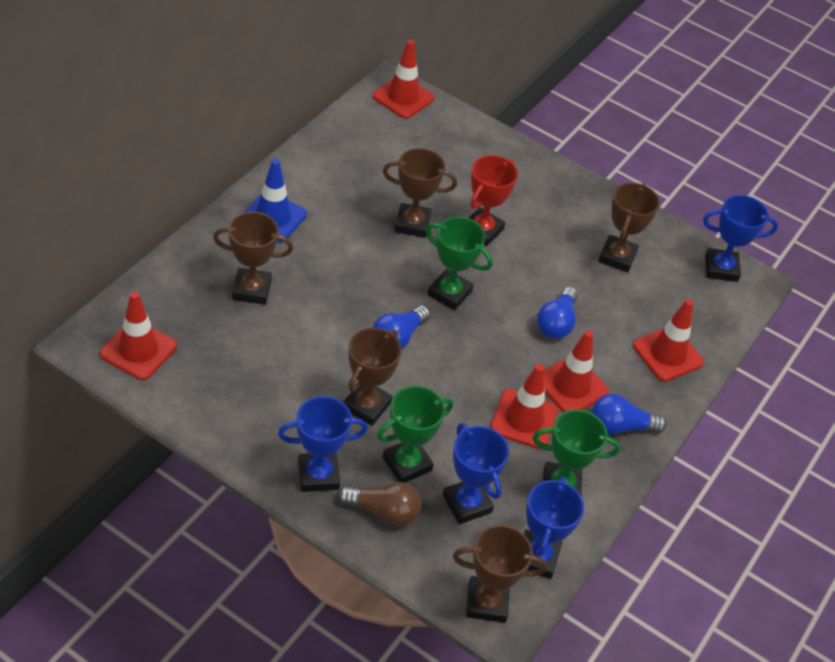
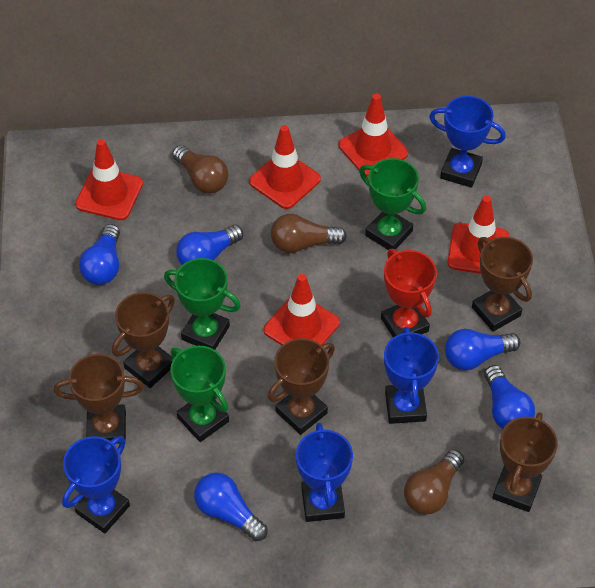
blue light bulb: [373,305,430,349] [537,287,578,339] [592,394,667,434] = 3 -> [79,224,120,285] [176,225,243,265] [194,473,268,541] [445,329,520,370] [484,365,535,429] = 5
blue traffic cone: [244,159,307,242] = 1 -> none = 0
brown light bulb: [338,482,421,526] = 1 -> [172,145,228,194] [271,214,347,253] [404,449,464,515] = 3

